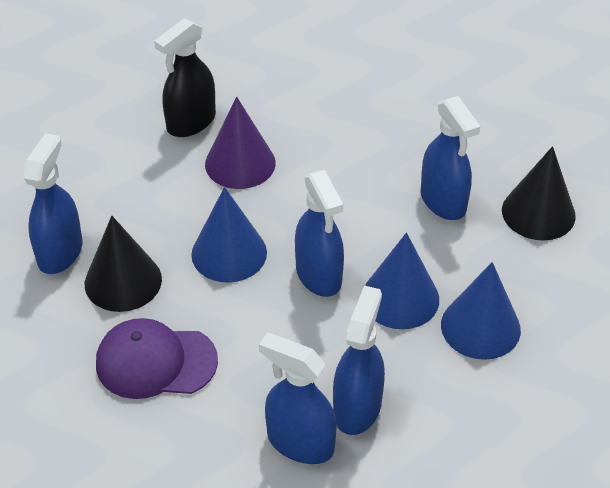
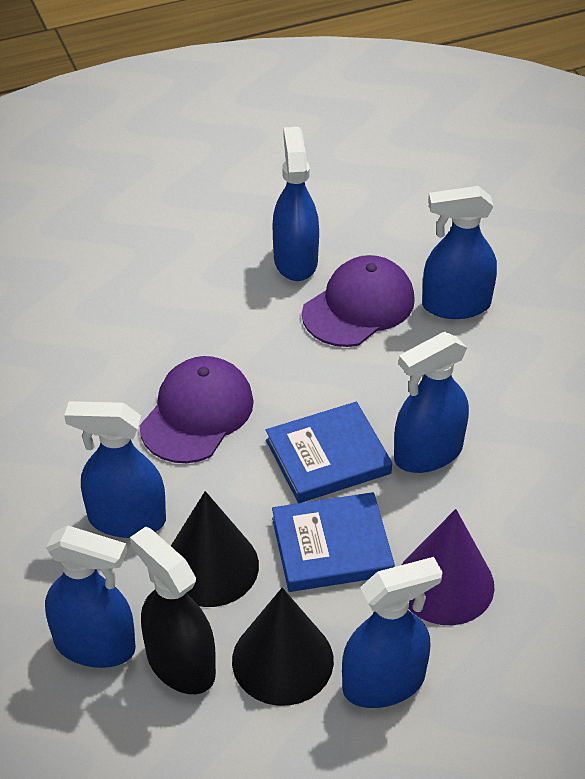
blue book: none = 0 -> [266,402,392,503] [272,492,395,592] = 2
blue cone: [191,187,267,283] [365,232,439,329] [441,262,521,360] = 3 -> none = 0
blue spray bottle: [23,133,82,274] [259,333,336,464] [295,170,344,297] [333,285,385,435] [421,96,480,220] = 5 -> [45,526,136,668] [64,401,166,538] [273,127,319,281] [342,557,443,708] [394,332,469,473] [422,186,497,319] = 6
purple cap: [96,318,218,399] = 1 -> [139,356,254,463] [302,255,415,347] = 2

